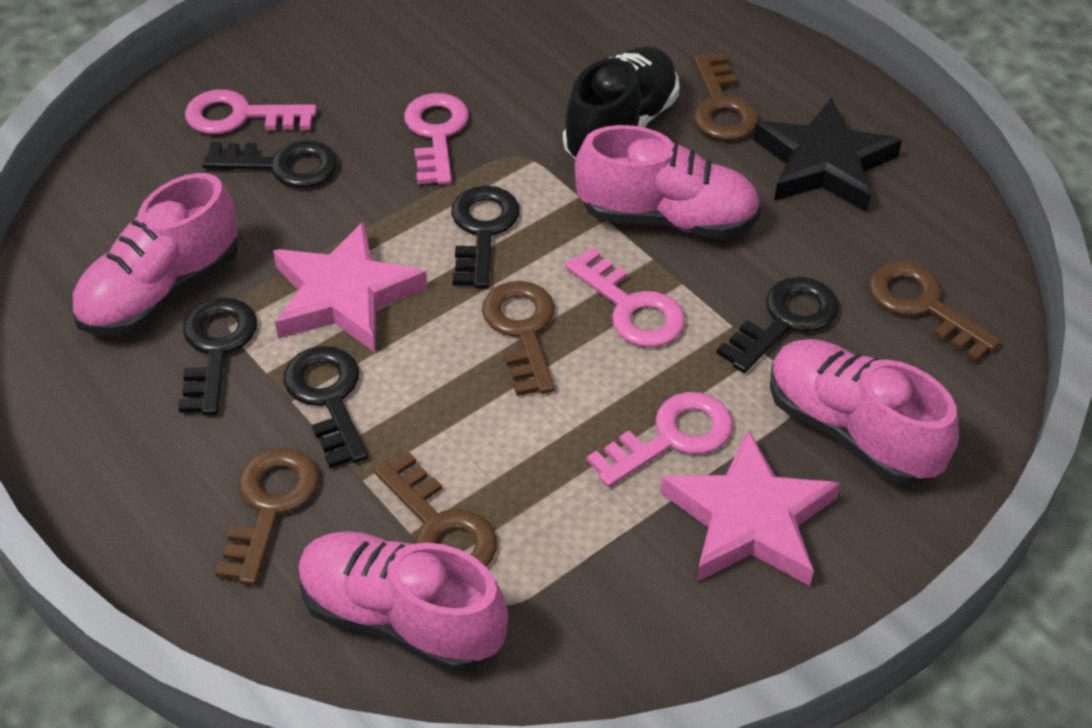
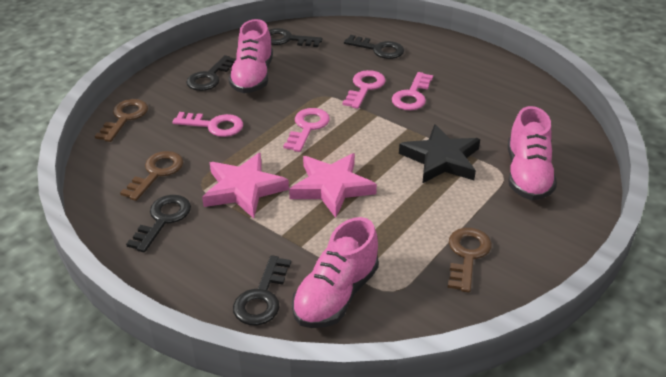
black shoe: [563,46,679,159] = 1 -> none = 0
brown key: [215,448,319,585] [374,452,497,566] [482,281,555,396] [694,53,759,140] [869,261,1001,362] = 5 -> [95,99,148,142] [120,151,183,201] [447,228,492,292] = 3
pink shoe: [71,173,239,336] [298,531,508,673] [575,125,761,239] [770,339,959,485] = 4 -> [228,19,273,93] [292,217,379,328] [508,106,557,200] = 3

